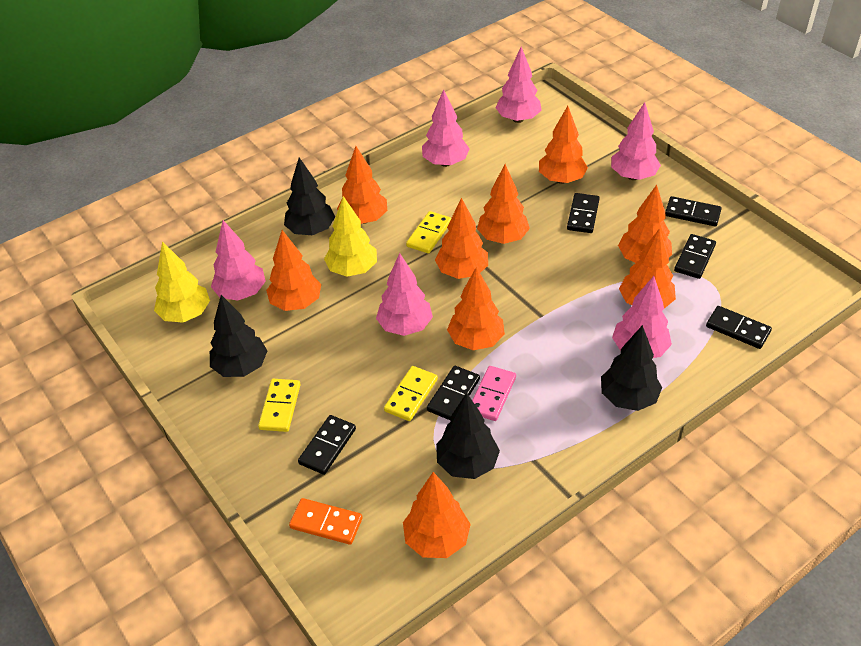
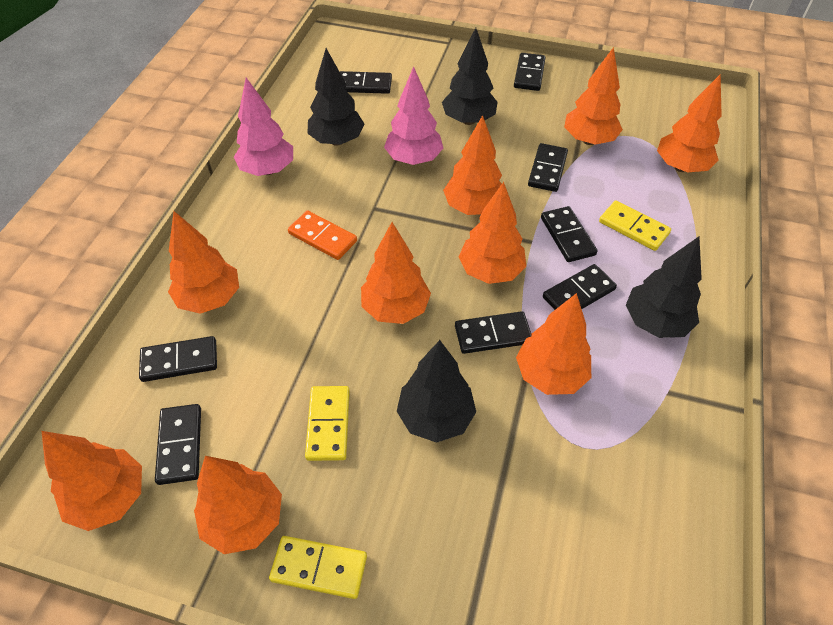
black domino: [298,415,356,475] [427,366,480,420] [567,193,600,233] [665,196,722,226] [674,234,716,279] [706,306,772,349] = 6 -> [139,336,217,382] [155,404,201,485] [340,71,392,94] [455,311,532,354] [514,53,546,91] [528,143,568,192] [541,206,597,262] [543,264,617,310] = 8
pink domino: [472,366,516,421] = 1 -> none = 0
pink tree: [211,220,266,301] [376,253,433,336] [422,89,470,167] [495,47,542,123] [611,102,661,180] [612,276,672,358] = 6 -> [234,78,293,176] [384,66,443,165] = 2
yellow tree: [154,241,210,323] [324,196,377,277] = 2 -> none = 0

